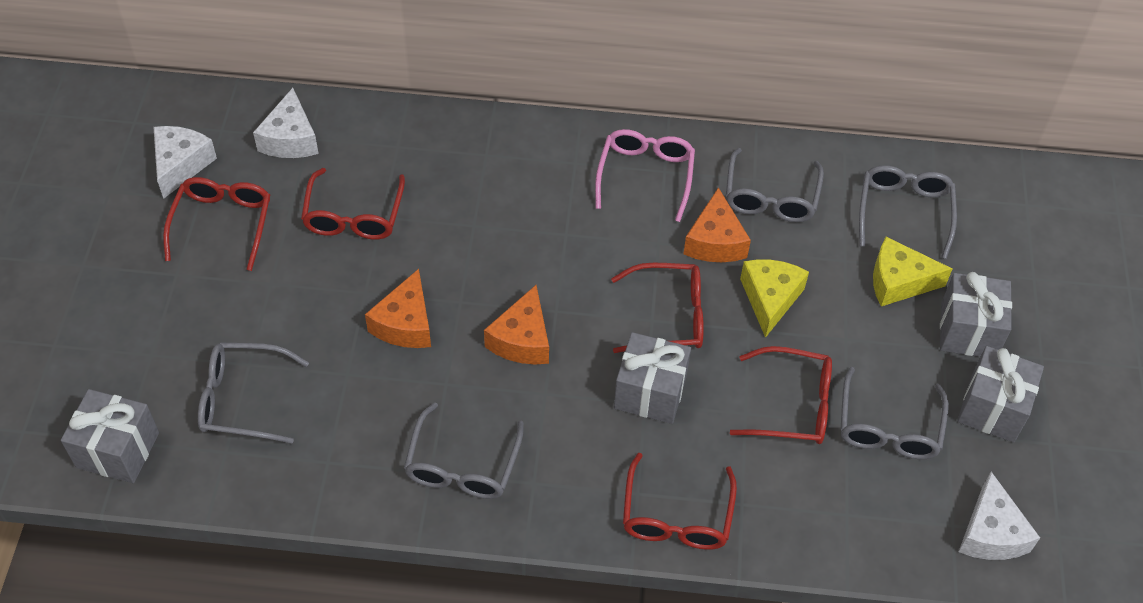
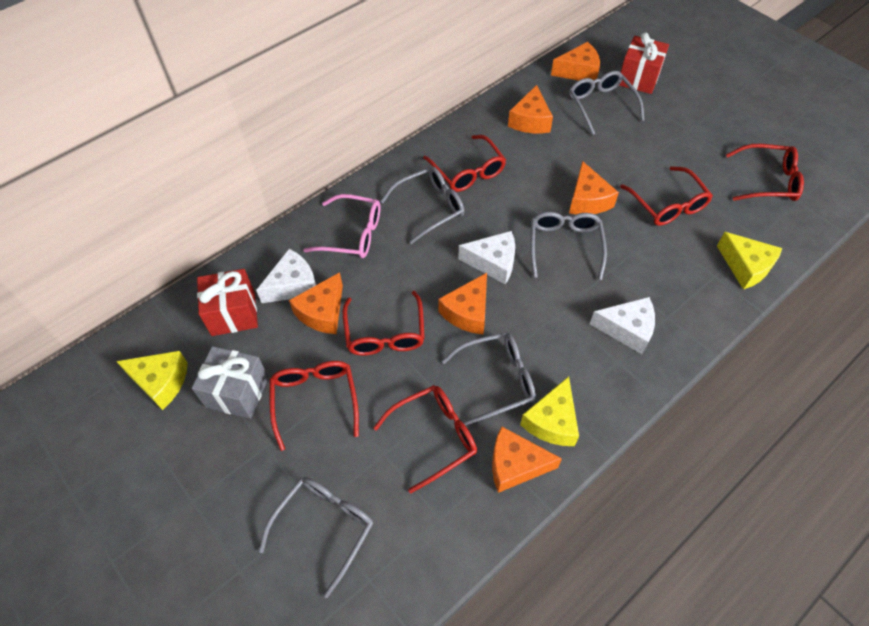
grey gift: [61,389,159,483] [614,332,691,424] [940,272,1012,357] [957,346,1044,442] = 4 -> [192,346,269,419] = 1
orange cheese: [365,269,431,348] [484,285,549,364] [683,187,751,262] = 3 -> [289,272,343,334] [438,273,487,334] [492,426,562,493] [508,85,553,133] [551,42,600,84] [569,161,619,214] = 6
red gift: none = 0 -> [197,269,258,336] [619,33,669,94] = 2
red glasses: [163,177,270,271] [301,168,405,240] [611,263,704,353] [623,453,737,550] [730,346,832,444] = 5 -> [269,361,359,451] [342,291,425,356] [373,385,477,493] [423,135,506,192] [620,166,713,226] [726,144,804,201] = 6
yellow cheese: [740,259,809,338] [873,237,952,306] = 2 -> [116,351,188,410] [520,376,579,446] [717,232,782,289] = 3

